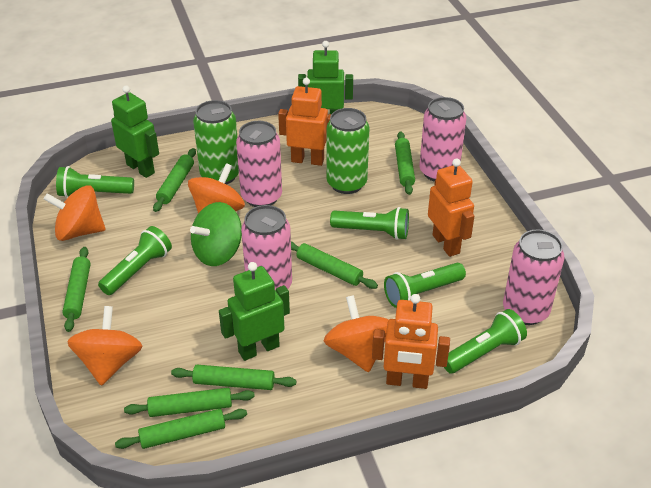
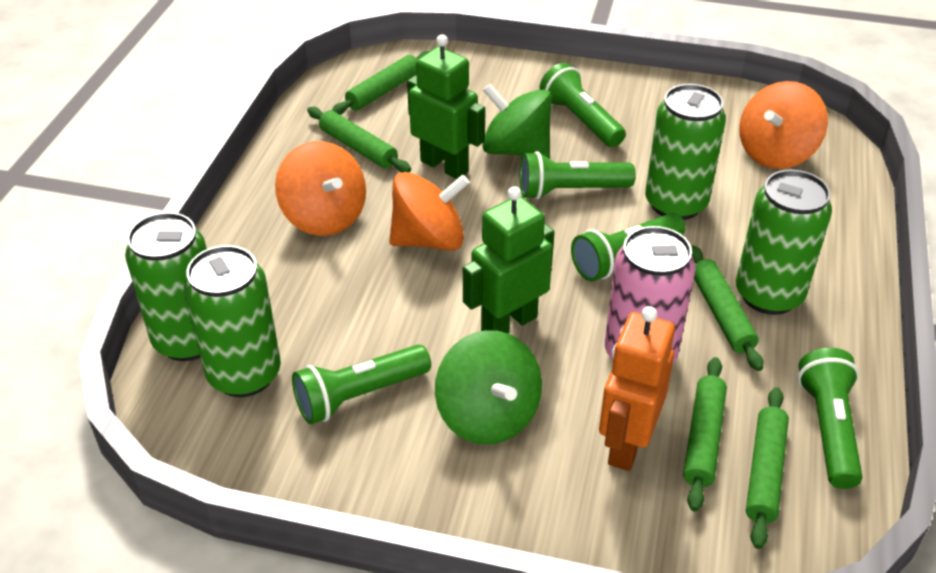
green can: [193,100,239,185] [327,108,369,194] = 2 -> [125,212,207,361] [184,245,281,397] [645,84,726,220] [736,170,832,315] = 4
green robot: [111,85,159,178] [219,262,290,361] [298,41,353,114] = 3 -> [407,35,485,179] [463,186,554,334] = 2
green rolling pin: [62,247,91,332] [115,409,247,449] [124,388,255,417] [153,148,196,212] [171,365,296,390] [291,241,378,289] [395,131,415,195] = 7 -> [307,107,411,173] [332,51,429,115] [683,357,727,512] [691,245,763,371] [746,387,789,549] = 5
green spinning top: [190,202,242,266] = 1 -> [435,330,542,444] [482,84,552,158] = 2
orange robot: [278,78,331,166] [372,294,450,389] [428,158,474,257] = 3 -> [599,306,675,471] = 1
orange spinning top: [44,185,105,241] [67,306,142,386] [188,163,245,213] [324,295,389,372] = 4 -> [275,141,366,236] [389,172,469,250] [739,81,828,169] = 3
pink can: [236,121,282,207] [241,205,292,290] [419,97,466,182] [503,230,565,325] = 4 -> [605,226,696,363] = 1

